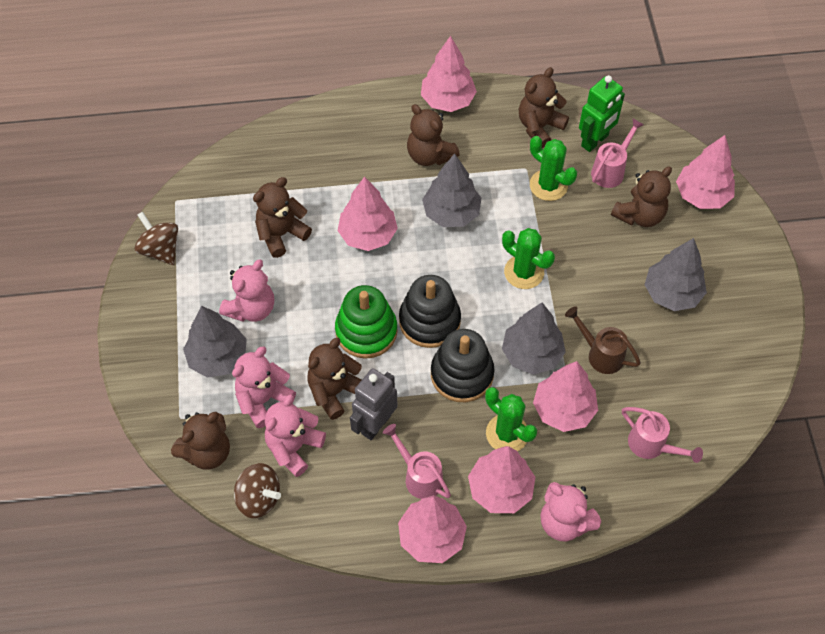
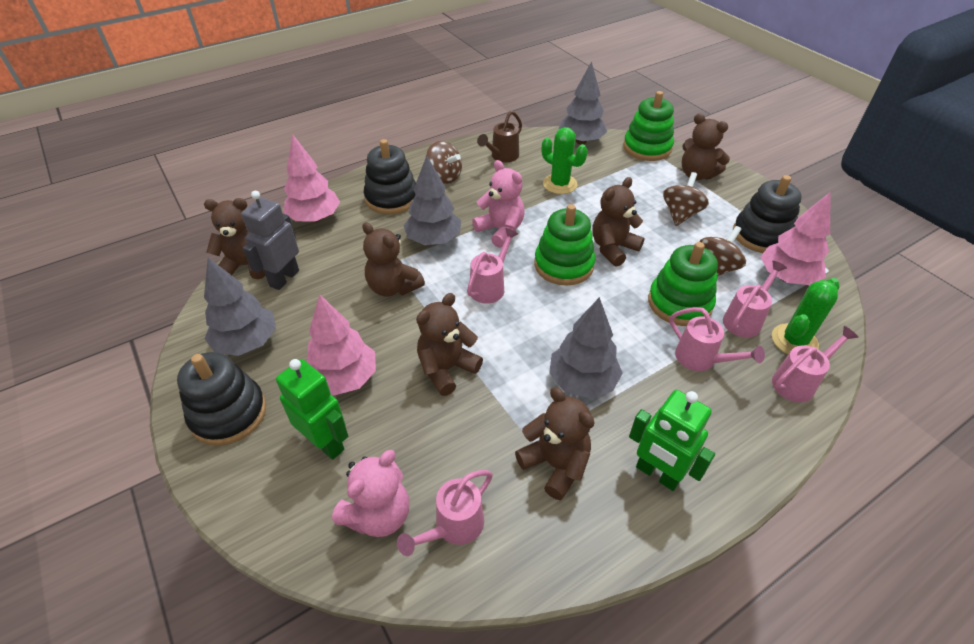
black stacking toy: [399,275,461,348] [431,329,495,402] = 2 -> [177,352,266,446] [364,139,416,214] [733,175,802,253] = 3
brown spinning top: [134,211,178,265] [234,463,281,518] = 2 -> [425,141,462,184] [663,172,709,226] [700,226,746,276] = 3
green cactus: [485,387,537,451] [502,228,555,289] [530,136,577,201] = 3 -> [542,127,587,194] [772,278,840,354] = 2
green robot: [579,75,625,152] = 1 -> [276,359,348,460] [629,390,715,491] = 2
green stacking toy: [335,285,397,359] = 1 -> [534,204,596,286] [623,91,674,161] [648,242,718,326] = 3
pink teddy bear: [219,259,274,322] [232,346,296,428] [265,394,326,477] [540,482,601,541] = 4 -> [332,450,409,537] [472,160,525,248] = 2
pink tree: [338,176,398,251] [398,495,467,563] [421,36,477,112] [468,446,535,513] [533,361,598,432] [676,135,735,209] = 6 -> [283,134,340,222] [307,294,376,396] [761,192,831,285] = 3
pink watering can: [383,424,451,499] [591,118,644,188] [622,407,703,463] = 3 -> [397,470,493,556] [467,228,518,304] [669,307,765,371] [723,261,787,338] [772,326,859,402] = 5

